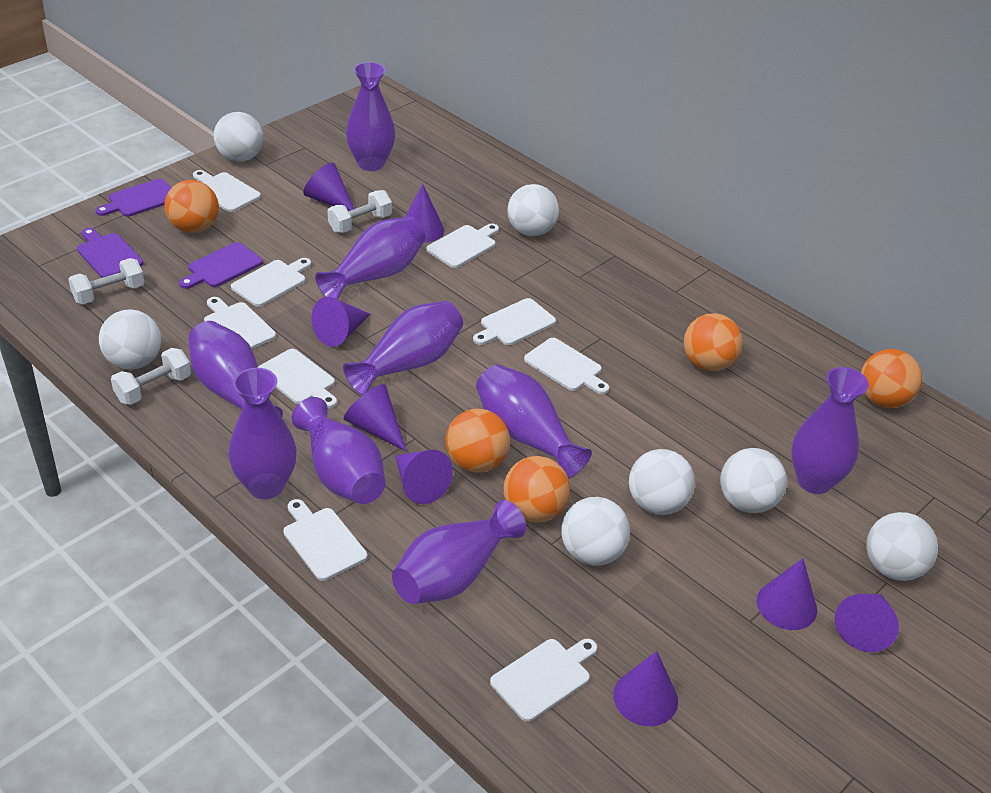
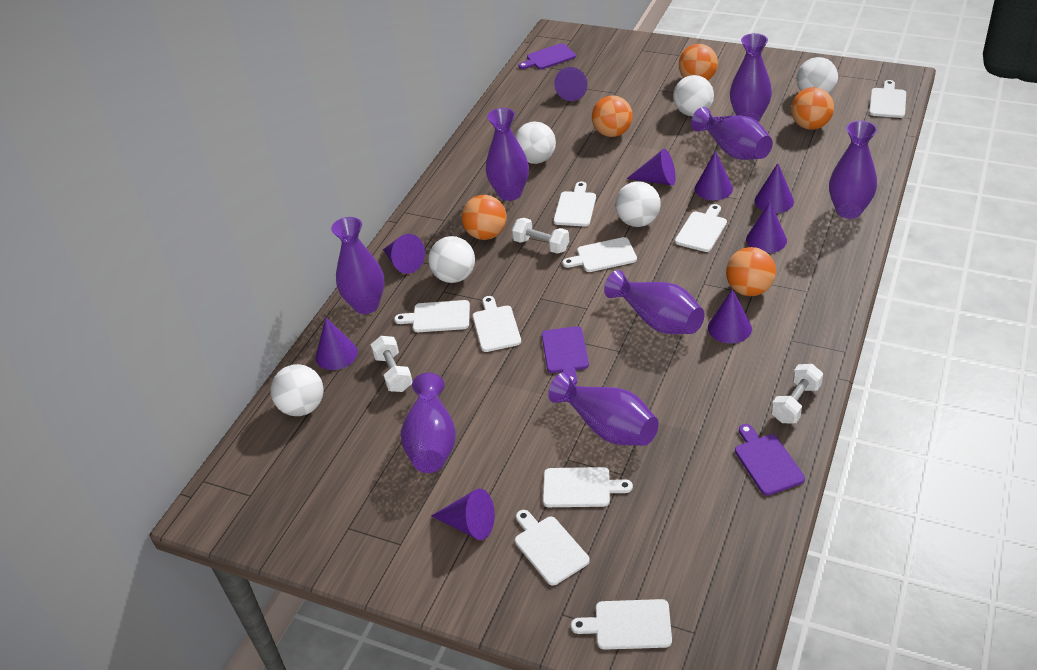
purple cone: [303,162,354,211] [311,297,370,347] [344,384,407,452] [395,450,453,504] [405,184,444,243] [613,651,678,726] [757,558,817,630] [835,594,899,652] = 8 -> [316,318,358,370] [383,234,425,274] [431,489,495,540] [554,67,588,101] [627,149,676,186] [695,151,733,200] [708,289,752,343] [746,202,787,253] [754,163,794,213] = 9
purple vase: [188,321,283,417] [229,368,297,499] [292,397,385,504] [315,216,425,299] [343,301,463,395] [346,62,395,171] [392,500,526,604] [476,364,592,479] [791,367,869,494] = 9 -> [331,217,385,314] [401,373,456,473] [486,108,529,201] [548,372,659,446] [604,270,705,334] [691,107,773,160] [730,33,772,122] [829,120,877,219] = 8
white ball: [99,310,161,370] [214,112,263,162] [507,184,559,236] [562,497,630,566] [629,449,695,515] [720,448,787,513] [866,512,938,581] = 7 -> [271,364,323,416] [428,236,475,283] [515,121,556,164] [615,181,661,227] [673,75,714,116] [797,57,838,94] = 6

